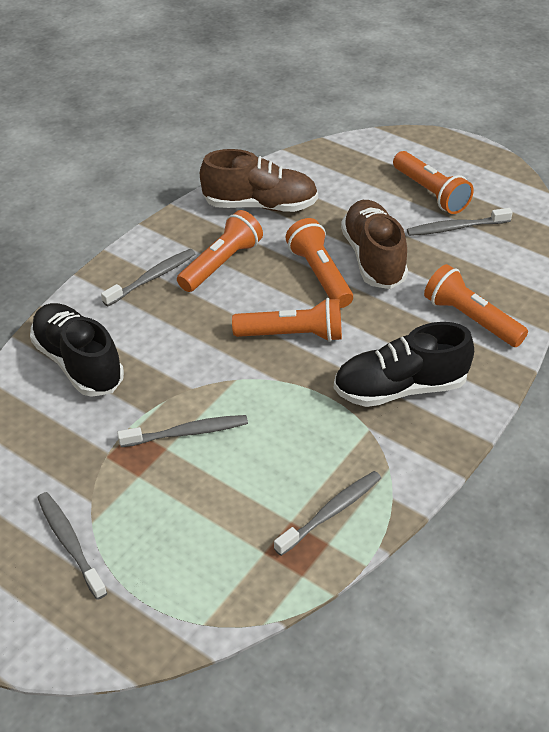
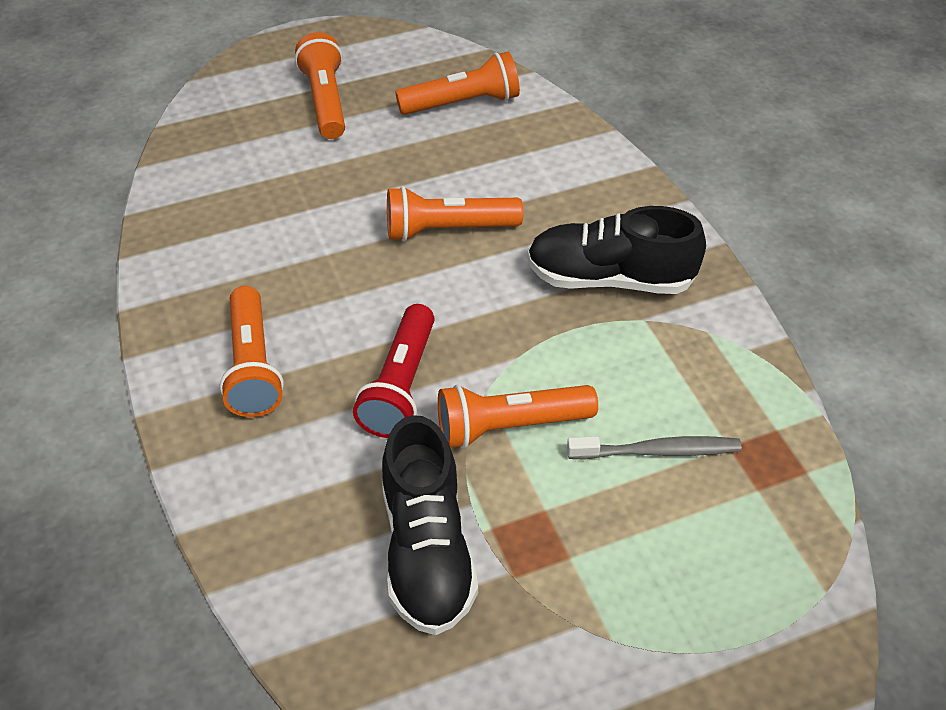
brown shoe: [200,149,318,212] [341,200,408,289] = 2 -> none = 0
grey toothbrush: [37,492,107,600] [101,249,195,306] [117,415,248,447] [274,471,381,556] [407,208,512,236] = 5 -> [567,436,742,460] = 1
red flashlight: none = 0 -> [353,304,434,438] = 1

